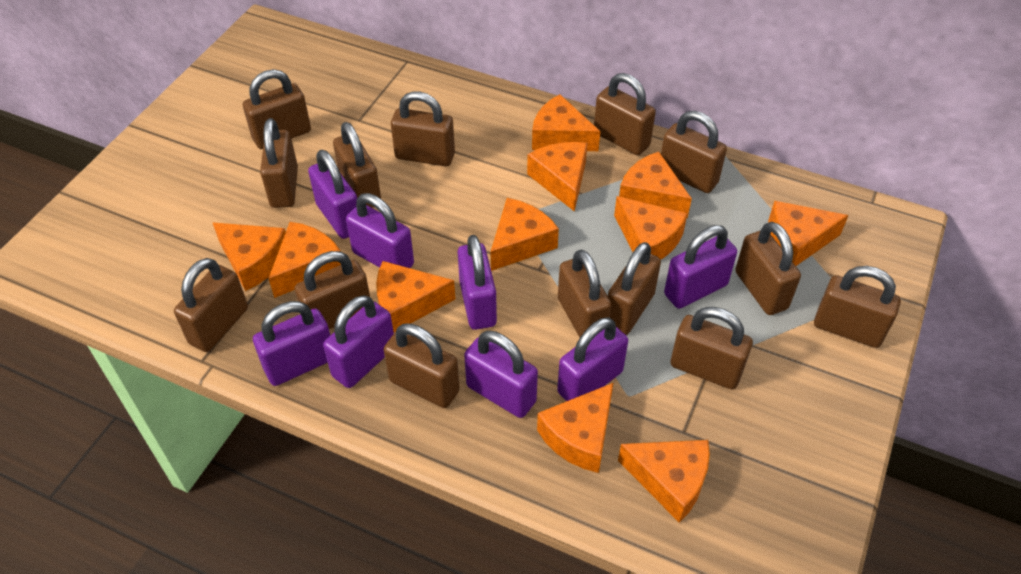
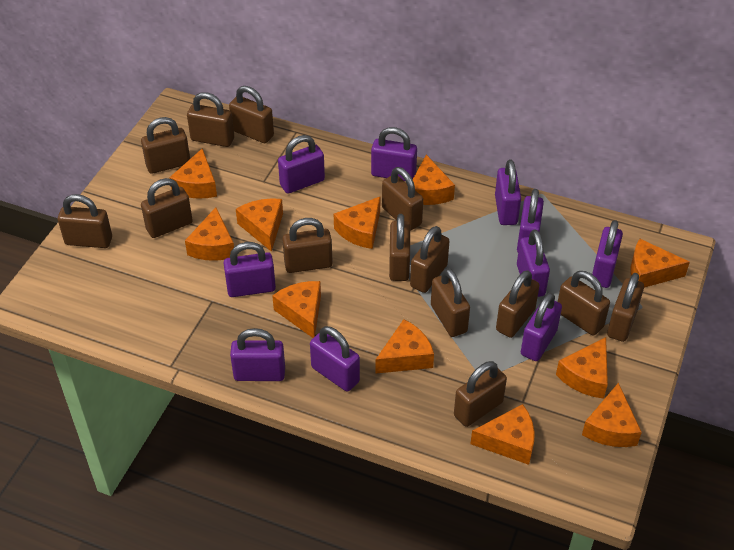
purple padlock: [253,301,330,386] [308,150,357,239] [323,295,394,388] [346,193,414,268] [458,235,497,330] [464,331,538,418] [557,317,628,401] [664,225,737,309] = 8 -> [224,242,276,297] [230,328,285,381] [278,135,325,194] [310,326,360,392] [371,127,417,181] [495,160,521,225] [517,189,544,252] [517,229,550,297] [521,293,562,361] [592,220,623,288] = 10

